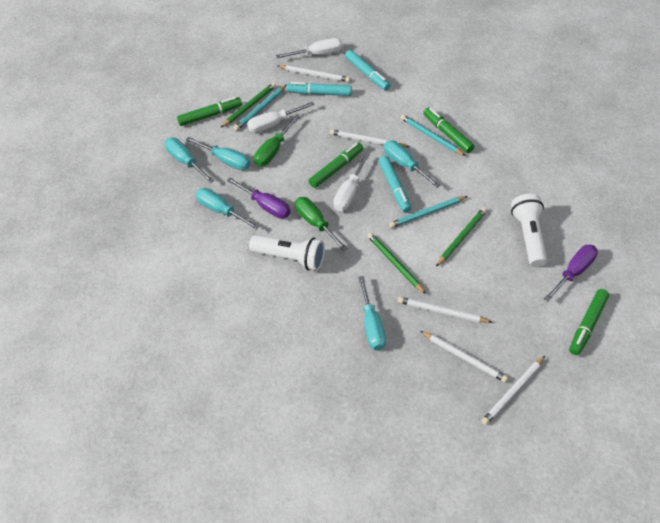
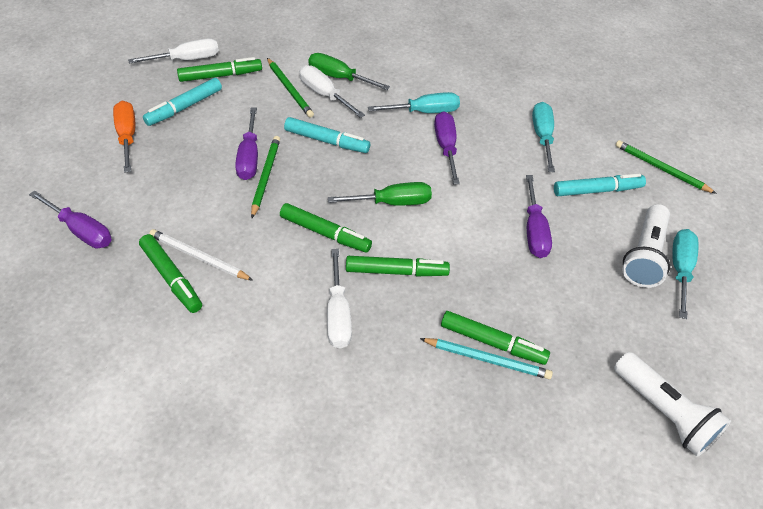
green marker: [177,97,242,126] [309,142,363,188] [423,107,474,153] [569,289,609,355] = 4 -> [139,234,202,313] [177,57,262,82] [280,203,372,253] [346,256,450,276] [441,311,550,365] = 5
orange screwdriver: none = 0 -> [113,101,135,173] = 1
purple screwdriver: [227,178,290,219] [544,245,598,302] = 2 -> [29,190,112,248] [235,107,258,180] [434,111,460,184] [526,175,552,258] = 4
turquoise pencil: [234,85,287,131] [389,196,467,228] [401,115,466,156] = 3 -> [420,338,553,379] = 1
turquoise screwdriver: [165,138,214,183] [186,137,251,170] [196,188,260,230] [358,276,386,350] [384,141,441,188] = 5 -> [368,92,460,113] [532,102,555,172] [672,229,699,319] = 3
white pencil: [278,65,350,82] [330,129,410,147] [398,297,492,323] [421,331,508,383] [481,356,545,425] = 5 -> [149,229,253,281] = 1

